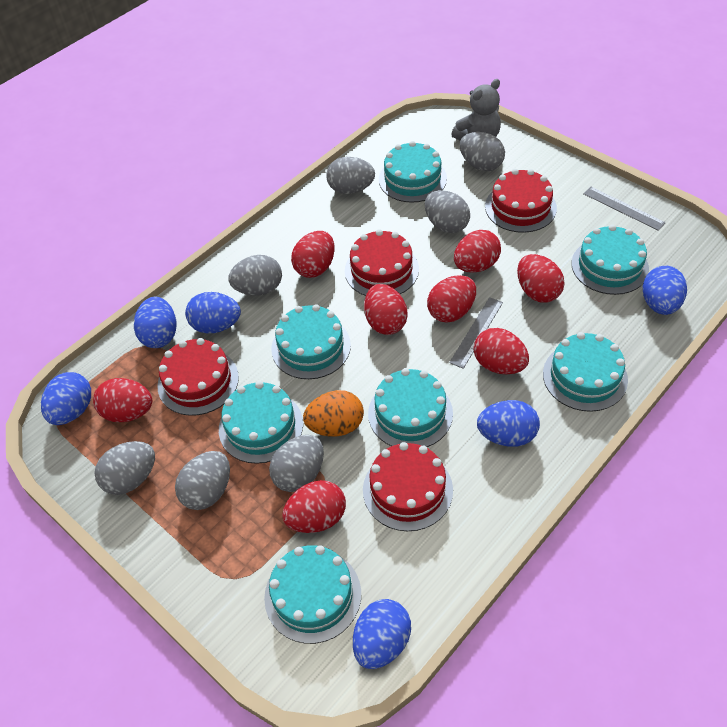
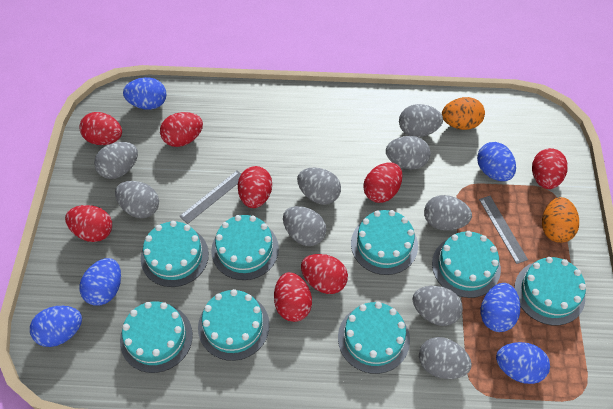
grey egg: [95,441,155,495] [175,451,230,510] [228,255,282,295] [269,435,324,492] [326,157,375,194] [425,190,470,233] [460,132,505,171] = 7 -> [94,142,138,179] [115,181,159,218] [283,206,326,246] [297,168,341,204] [386,136,431,170] [399,104,443,137] [412,286,463,326] [419,337,472,379] [424,195,472,231] = 9
grey teddy bear: [451,79,501,141] = 1 -> none = 0
orange egg: [303,390,364,437] = 1 -> [442,97,485,130] [542,197,579,243] = 2
red cake: [157,338,239,416] [345,229,419,296] [363,442,453,531] [485,169,557,233] = 4 -> none = 0
turquoise cake: [219,381,303,464] [264,545,361,644] [271,304,351,379] [368,368,453,447] [379,141,447,203] [543,332,628,412] [572,225,649,295] = 7 -> [120,301,193,373] [141,221,209,287] [198,289,270,361] [211,215,279,280] [338,302,410,374] [351,210,418,275] [432,231,501,298] [514,257,586,325] = 8

